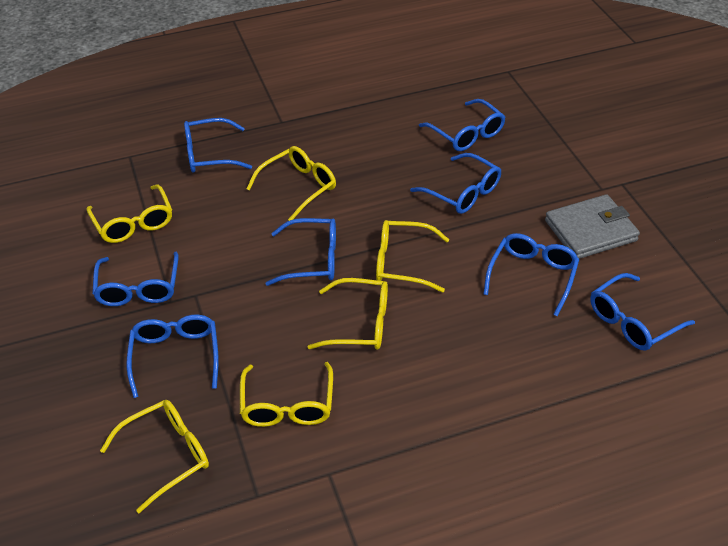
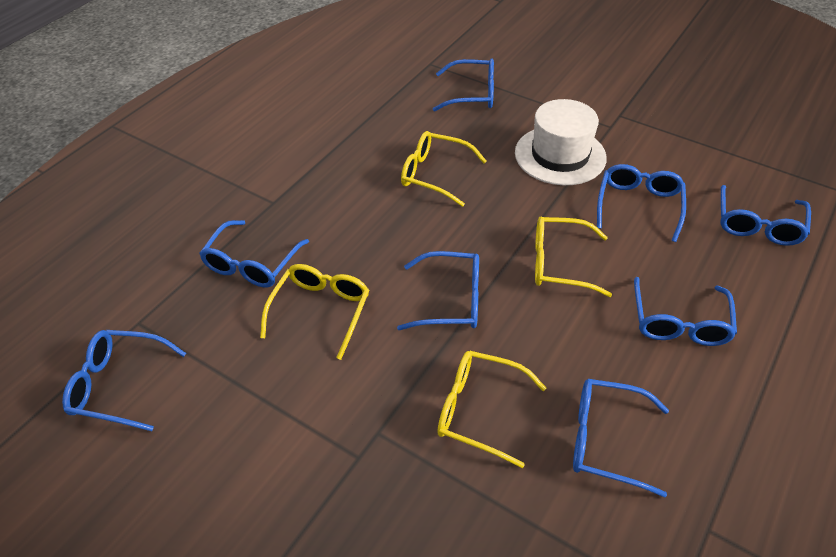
grey wallet: [545,194,640,259] = 1 -> none = 0
white hat: none = 0 -> [515,99,607,185] = 1
yellow glasses: [86,184,172,243] [100,400,209,513] [240,362,333,427] [246,146,336,221] [308,278,388,350] [376,220,449,292] = 6 -> [260,264,369,360] [401,131,487,207] [437,351,546,468] [535,217,612,297] = 4

